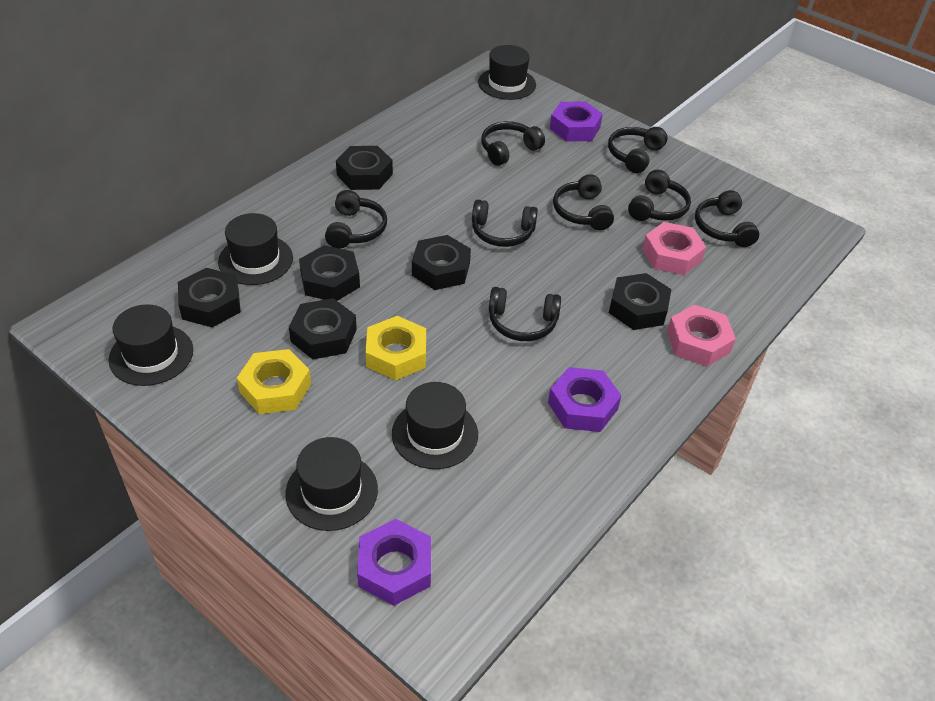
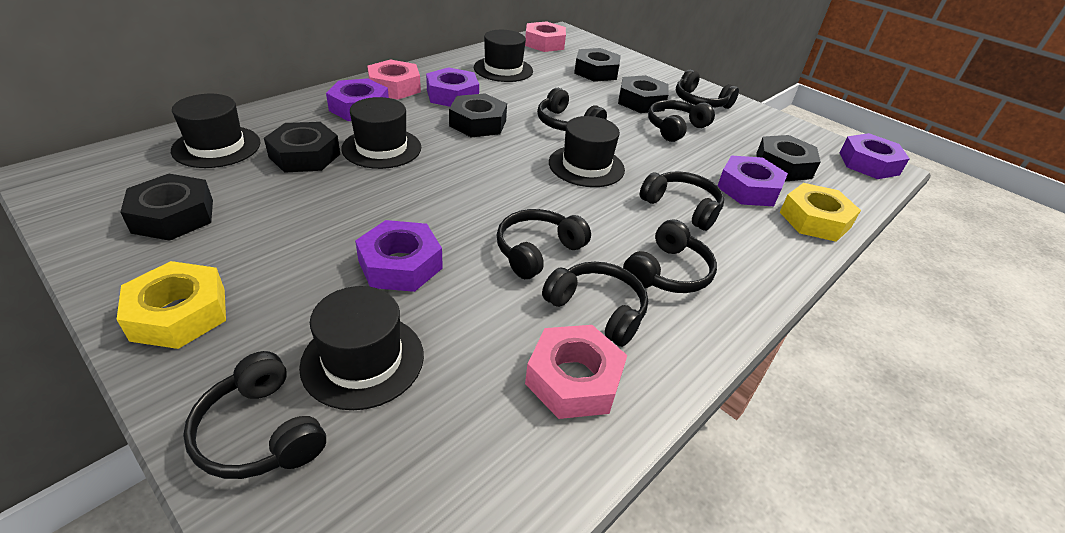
pink nut: [642,222,706,275] [667,305,736,367] = 2 -> [367,59,421,99] [525,21,566,52] [525,325,627,419] = 3
purple nut: [357,519,431,606] [548,367,622,432] [550,101,603,142] = 3 -> [326,78,389,121] [355,220,443,292] [426,67,479,107] [717,155,788,206] [839,133,910,179] = 5

